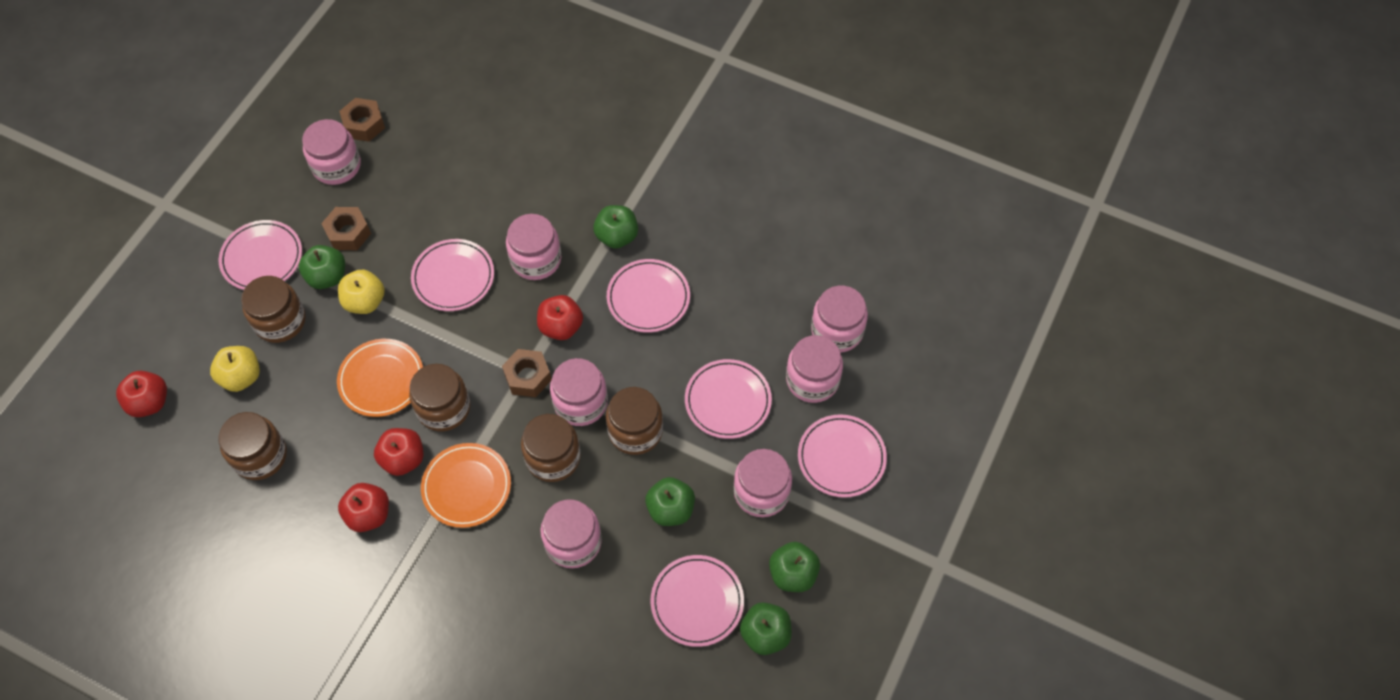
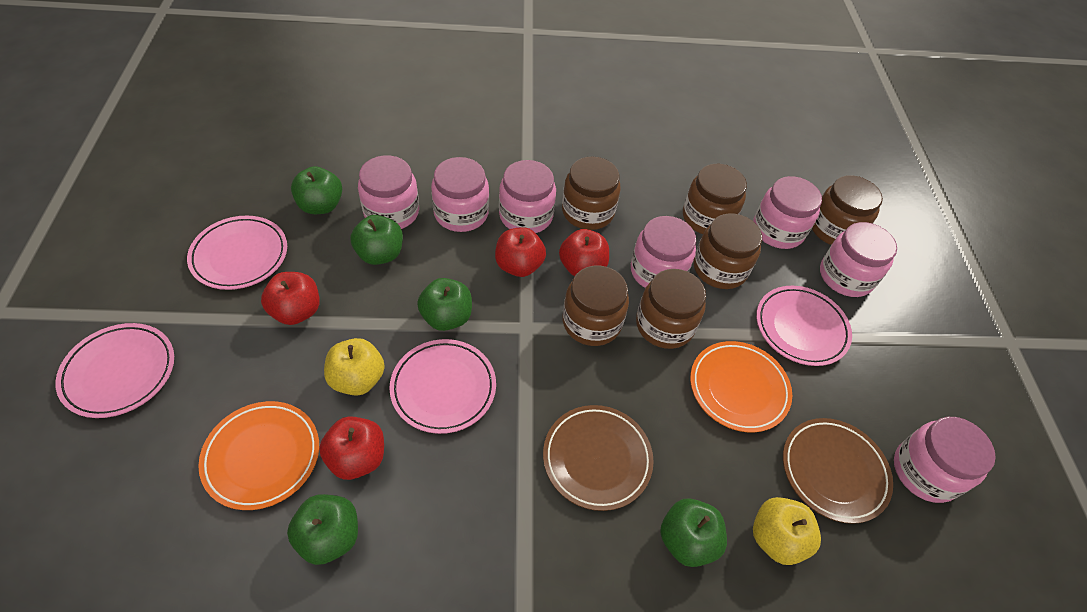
brown jar: [218,412,287,480] [241,276,306,343] [409,364,471,431] [521,414,581,482] [606,387,663,455] = 5 -> [562,156,620,230] [562,266,629,346] [636,269,706,349] [683,164,747,234] [693,213,762,289] [812,175,883,245] = 6
brown nut: [321,207,371,250] [339,98,385,142] [502,349,552,397] = 3 -> none = 0
brown plate: none = 0 -> [543,405,654,511] [783,418,893,524] = 2
pink plate: [219,220,302,290] [411,239,494,311] [607,259,690,333] [650,555,744,647] [685,359,772,439] [798,414,887,498] = 6 -> [55,323,174,418] [187,216,287,290] [389,339,496,434] [756,286,852,366] = 4

